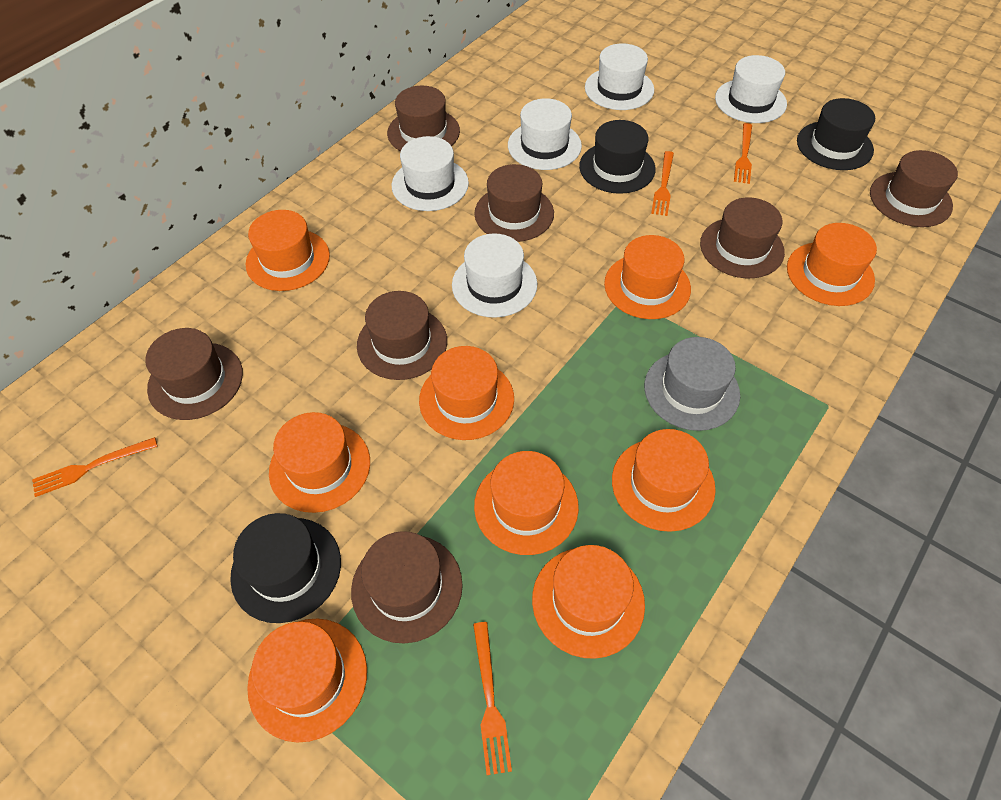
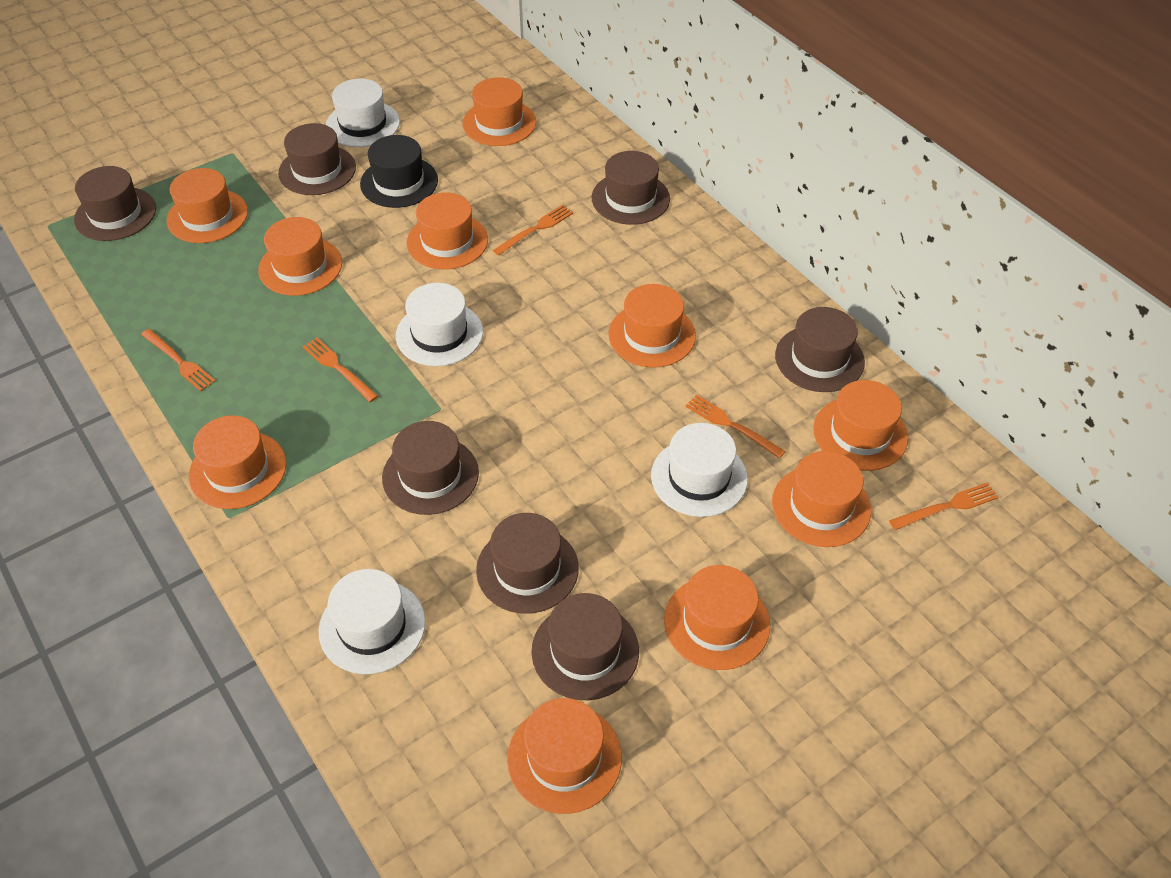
black hat: [230,513,341,623] [579,120,656,194] [797,98,875,170] = 3 -> [360,135,438,208] = 1
grey hat: [644,337,740,431] = 1 -> none = 0
orange fork: [32,437,158,497] [473,622,512,775] [651,151,674,216] [734,123,752,184] = 4 -> [141,329,216,391] [302,338,378,402] [493,205,573,255] [685,395,786,459] [889,482,999,530] = 5
orange hat: [246,210,330,291] [247,618,367,742] [269,412,370,513] [419,346,514,440] [474,451,579,555] [532,545,645,659] [604,235,691,319] [612,429,716,532] [787,223,877,306] = 9 -> [167,168,248,243] [189,416,286,509] [258,217,342,296] [407,192,488,269] [462,77,536,146] [507,698,622,814] [608,284,696,368] [664,565,770,670] [772,451,871,547] [813,380,908,471] = 10
white hat: [392,136,469,211] [452,234,537,318] [508,98,582,170] [585,43,654,110] [715,55,787,123] = 5 -> [318,569,425,674] [326,79,400,147] [396,283,483,366] [651,423,748,517] = 4

